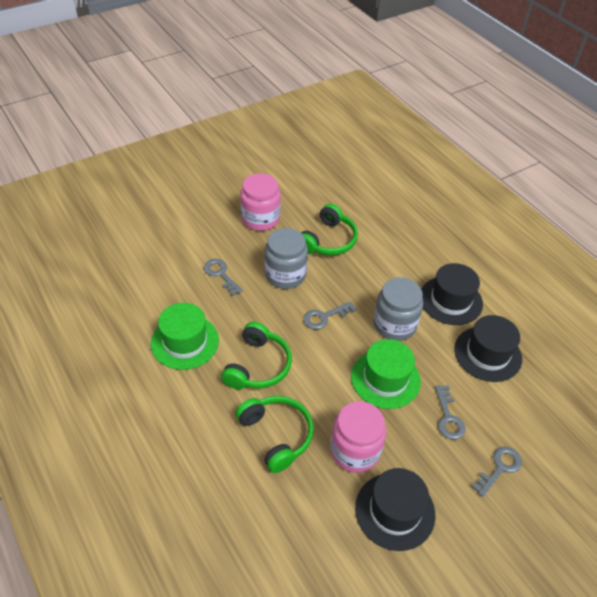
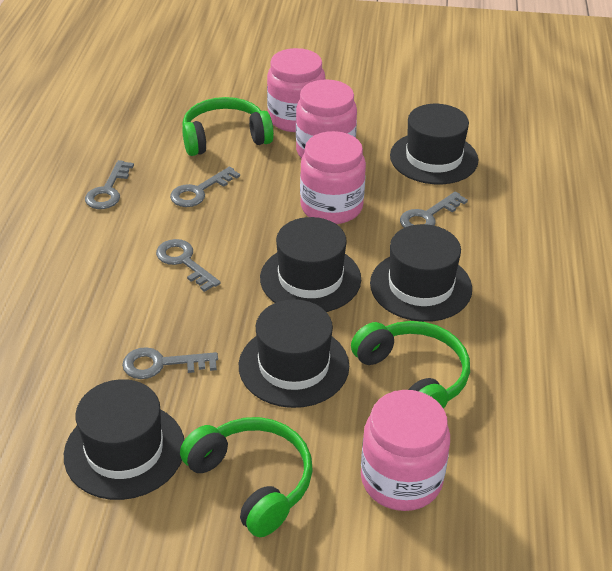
black hat: [355,468,435,551] [421,263,483,325] [454,315,522,382] = 3 -> [64,379,184,500] [239,299,349,408] [260,217,361,312] [370,224,472,322] [390,104,478,184] = 5
green hat: [151,303,219,370] [351,339,421,409] = 2 -> none = 0
grey jar: [264,228,308,289] [374,277,423,341] = 2 -> none = 0
grey key: [204,259,243,296] [303,301,356,329] [435,385,465,440] [471,447,522,497] = 4 -> [85,160,134,209] [122,347,218,379] [156,239,220,292] [170,167,240,207] [400,191,468,228] = 5
pink jar: [240,173,281,231] [330,401,386,473] = 2 -> [267,48,325,132] [296,79,357,158] [300,131,366,224] [361,390,450,511] = 4

